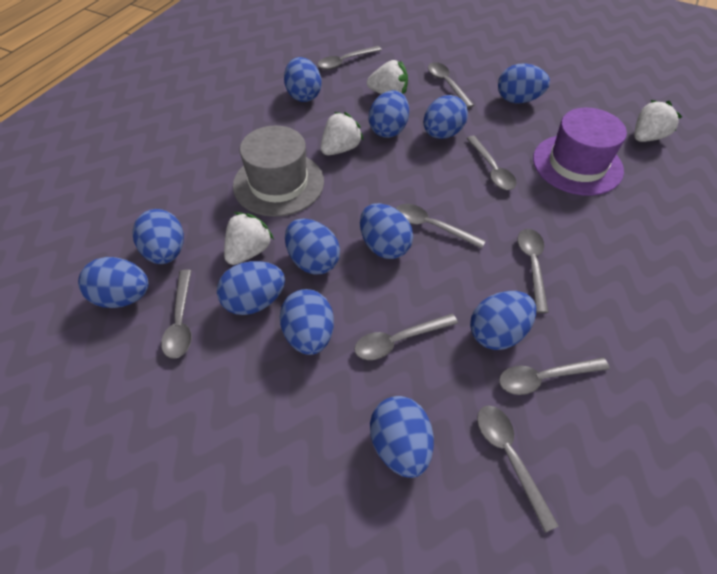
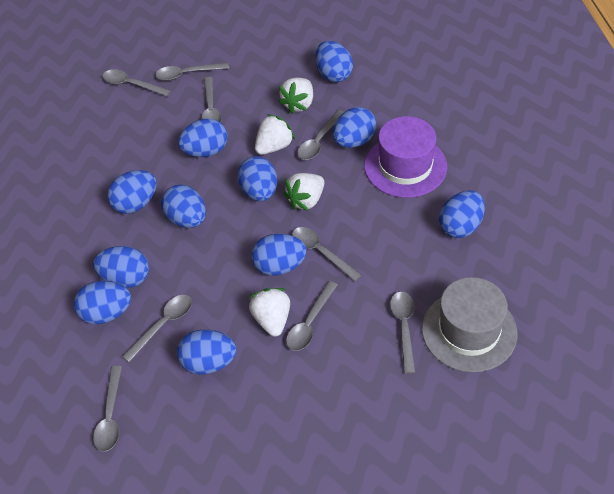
blue egg: [78,257,149,308] [132,209,184,264] [217,261,285,315] [279,289,334,355] [284,57,322,102] [285,219,340,275] [360,203,413,259] [368,90,409,138] [370,396,434,478] [423,95,468,139] [470,291,536,350] [498,63,550,103] = 12 -> [74,281,131,324] [93,246,149,288] [107,170,157,214] [161,185,206,228] [177,329,236,375] [178,119,228,157] [237,156,277,201] [251,234,307,276] [315,41,353,82] [333,107,377,148] [439,191,485,238] = 11

